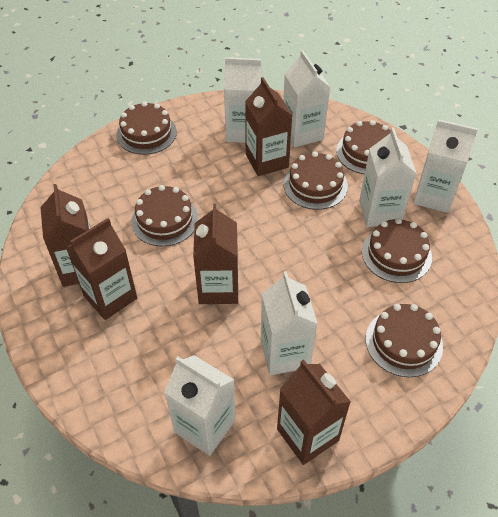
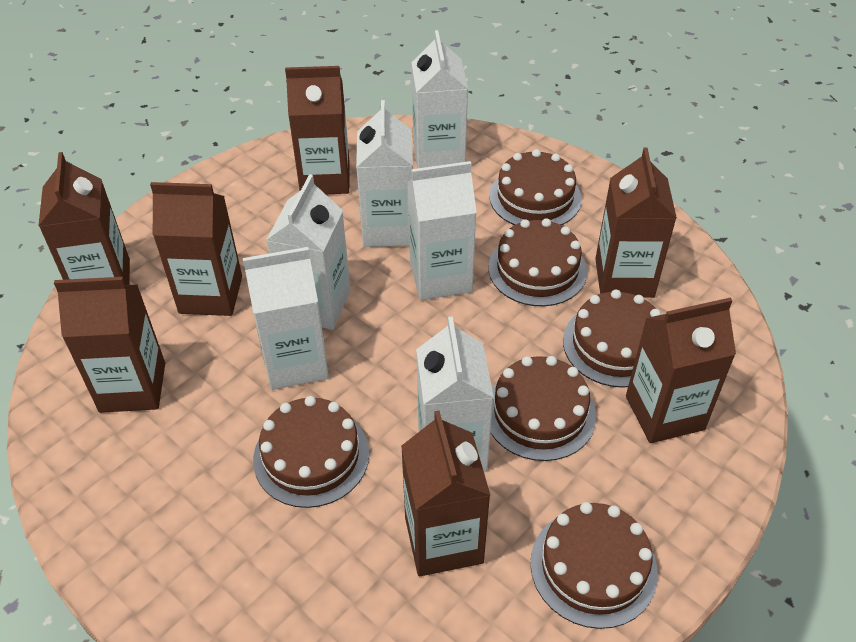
brown carton: [41,184,90,287] [66,218,137,320] [193,204,238,304] [245,77,292,176] [277,359,351,465] = 5 -> [38,152,130,285] [54,277,165,413] [150,182,242,316] [285,66,350,194] [401,411,490,576] [595,147,677,298] [626,298,736,443] = 7

